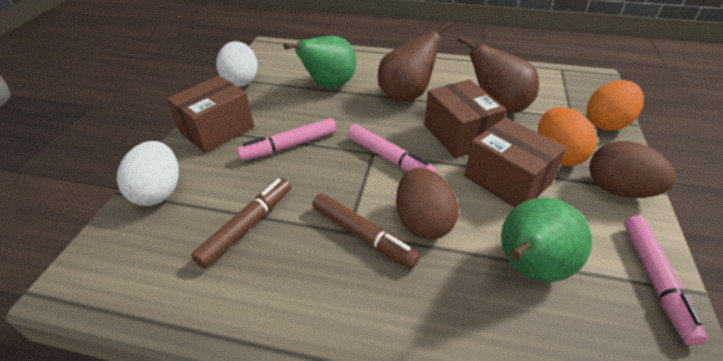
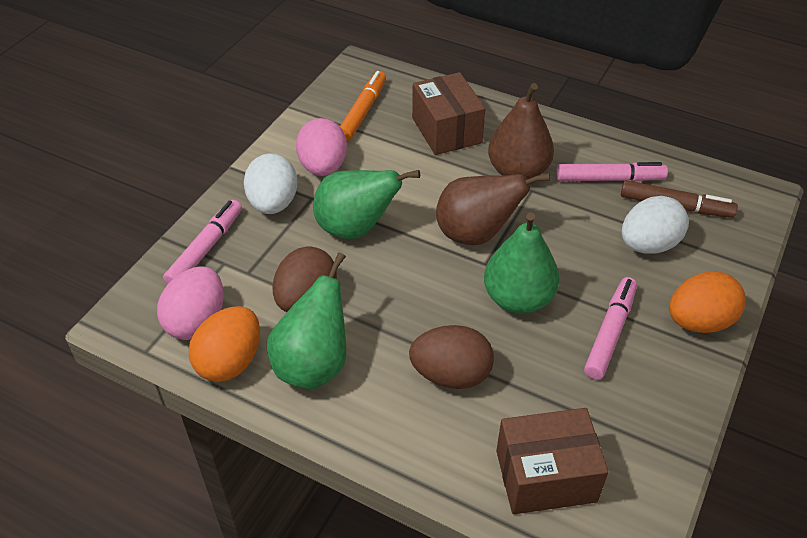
brown box: [167,76,254,153] [424,79,507,158] [465,117,566,208] = 3 -> [412,72,485,155] [496,408,609,514] = 2
brown marker: [191,178,291,268] [312,193,420,269] = 2 -> [621,180,738,218] = 1
green pear: [283,36,356,88] [501,197,592,282] = 2 -> [267,252,346,389] [313,170,420,239] [484,212,559,314] = 3
orange marker: none = 0 -> [340,71,386,141] = 1
pink egg: none = 0 -> [157,266,224,340] [296,118,347,176] = 2

